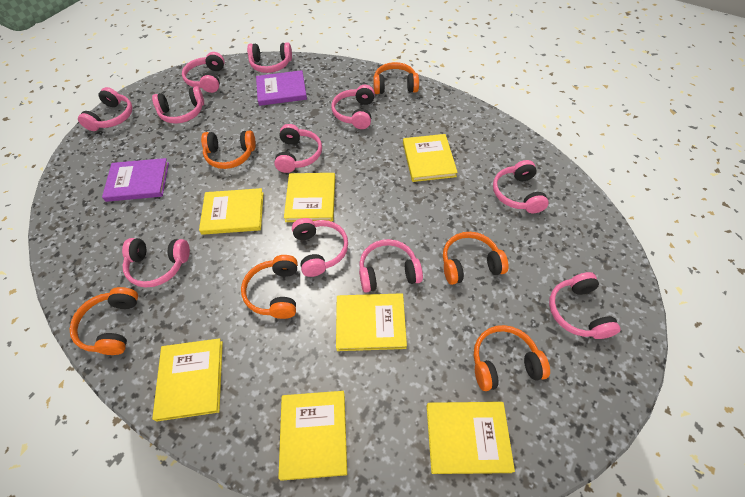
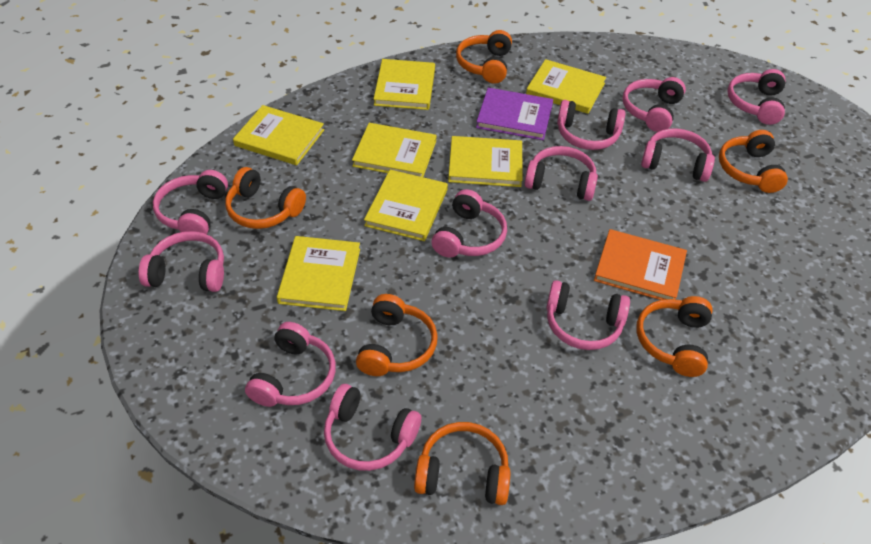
orange book: none = 0 -> [594,229,687,300] = 1
purple book: [102,158,169,202] [256,70,307,106] = 2 -> [476,88,553,140] = 1

